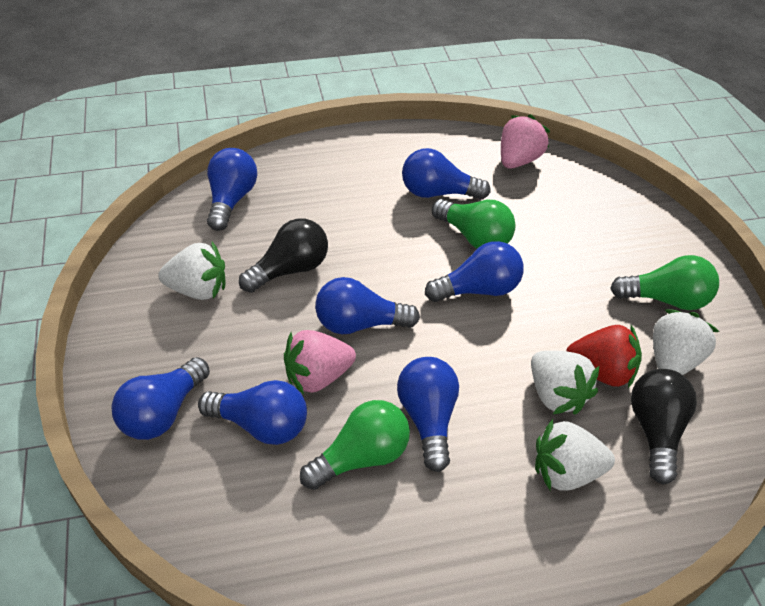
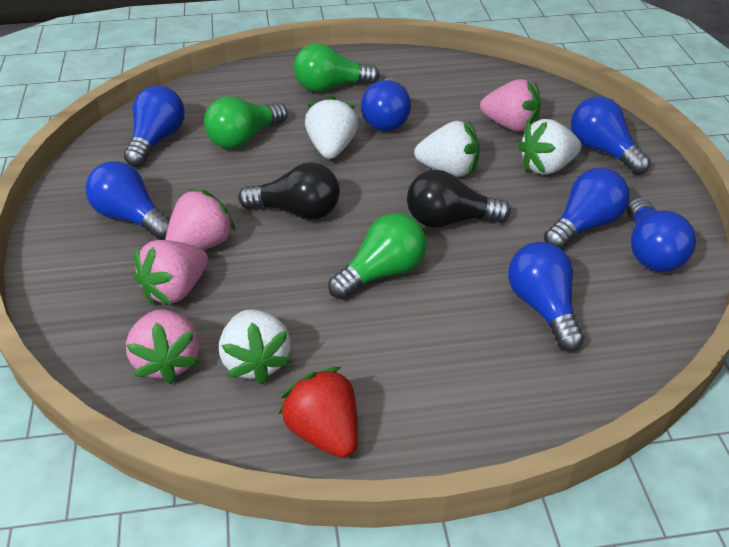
pink strawberry: [284,330,356,395] [501,114,550,169] = 2 -> [126,309,200,384] [134,240,208,305] [165,189,236,250] [480,79,541,132] = 4

